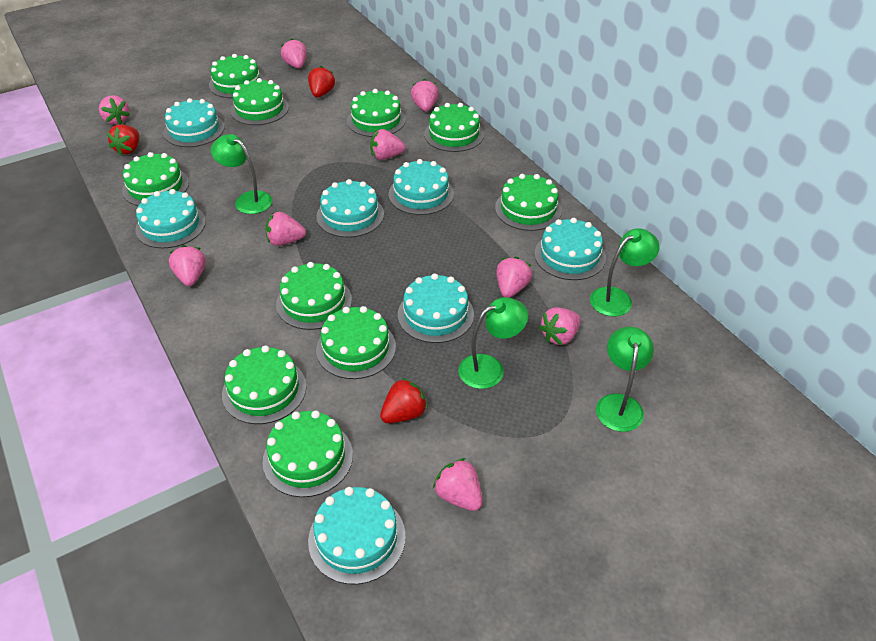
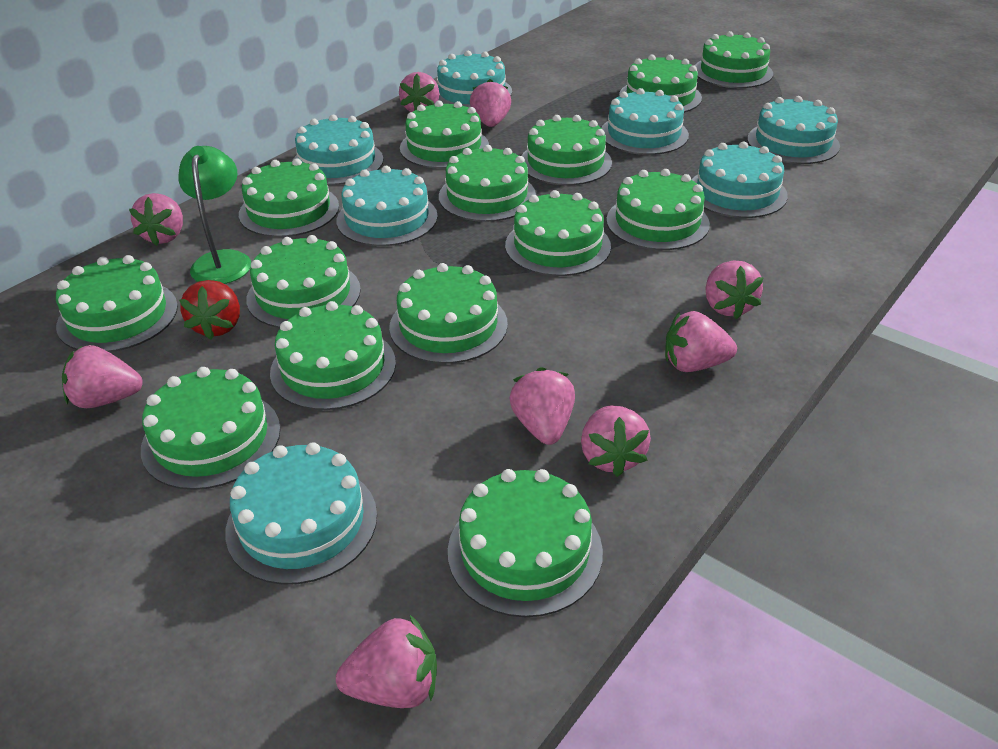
green cake: [122,152,189,206] [209,54,265,98] [222,345,306,424] [231,78,289,125] [263,410,353,497] [276,262,352,330] [316,306,396,379] [347,89,406,137] [424,103,484,152] [495,174,562,231] = 10 -> [56,255,178,352] [141,367,280,490] [239,158,339,237] [246,235,361,328] [270,301,396,410] [389,263,508,364] [400,100,489,169] [439,145,536,222] [448,469,603,617] [505,190,611,276] [521,115,612,185] [606,169,710,250] [619,54,702,113] [695,31,773,88] = 14
green lamp: [211,134,272,214] [458,297,528,389] [590,228,660,316] [596,327,654,432] = 4 -> [178,146,251,284] = 1
red strawberry: [107,124,139,156] [308,66,335,98] [380,378,428,423] = 3 -> [179,280,240,340] = 1

